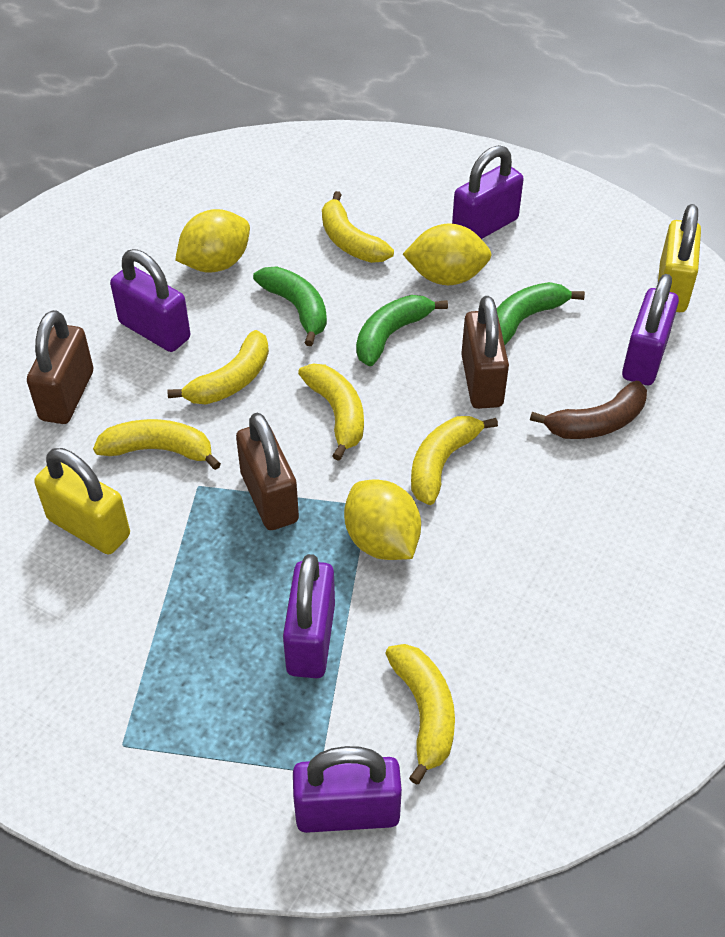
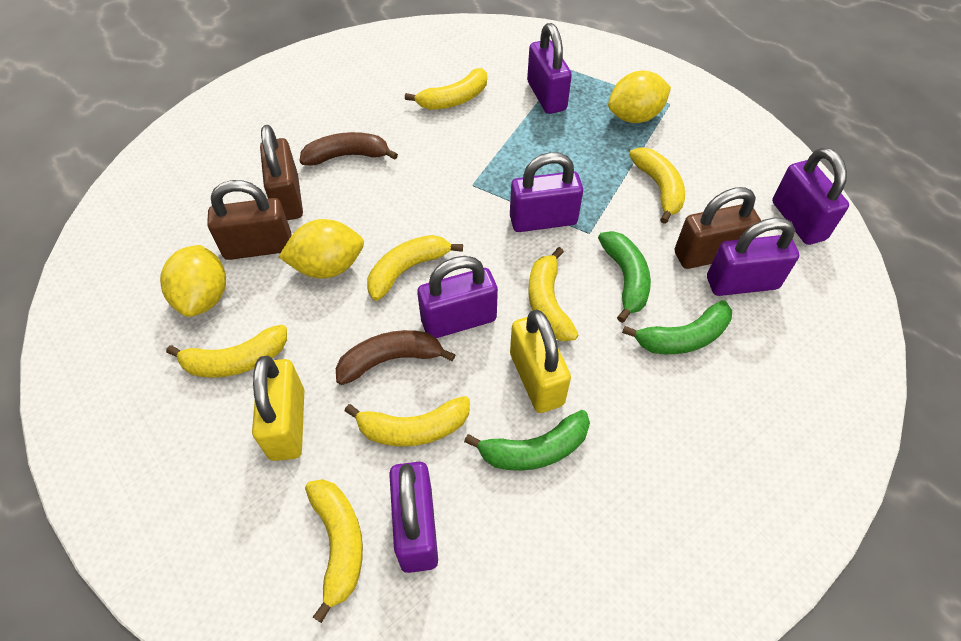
brown banana: [530,381,647,439] = 1 -> [300,132,398,166] [336,330,456,385] = 2
purple padlock: [110,249,190,352] [283,554,335,678] [293,746,402,833] [452,145,524,239] [622,274,679,385] = 5 -> [389,462,438,573] [417,256,498,338] [510,152,583,232] [527,23,572,114] [707,218,799,296] [772,147,849,245] = 6
yellow banana: [93,419,221,470] [167,330,269,405] [298,363,364,461] [322,191,394,263] [385,644,455,785] [411,416,498,505] = 6 -> [166,325,287,378] [305,479,363,623] [345,396,470,447] [367,235,463,301] [405,68,487,110] [528,247,578,341] [629,147,685,224] = 7

